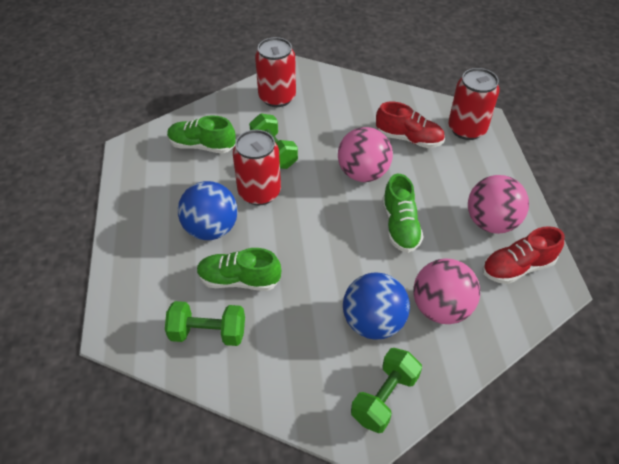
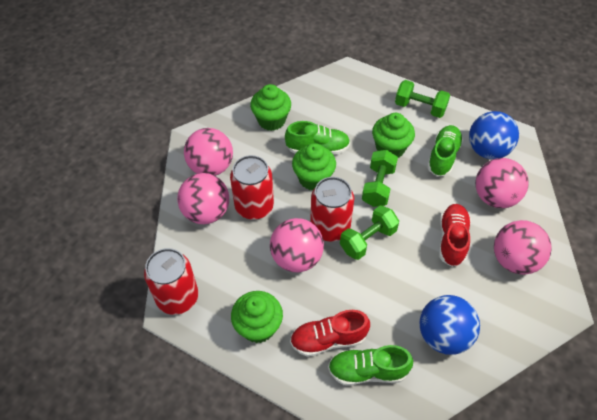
green cupcake: none = 0 -> [231,291,283,343] [250,84,291,131] [292,143,336,190] [372,113,415,158] = 4
pink ball: [338,127,393,182] [413,259,480,324] [468,175,529,234] = 3 -> [177,173,229,224] [184,128,233,176] [270,218,324,272] [475,158,529,208] [494,220,552,275] = 5

